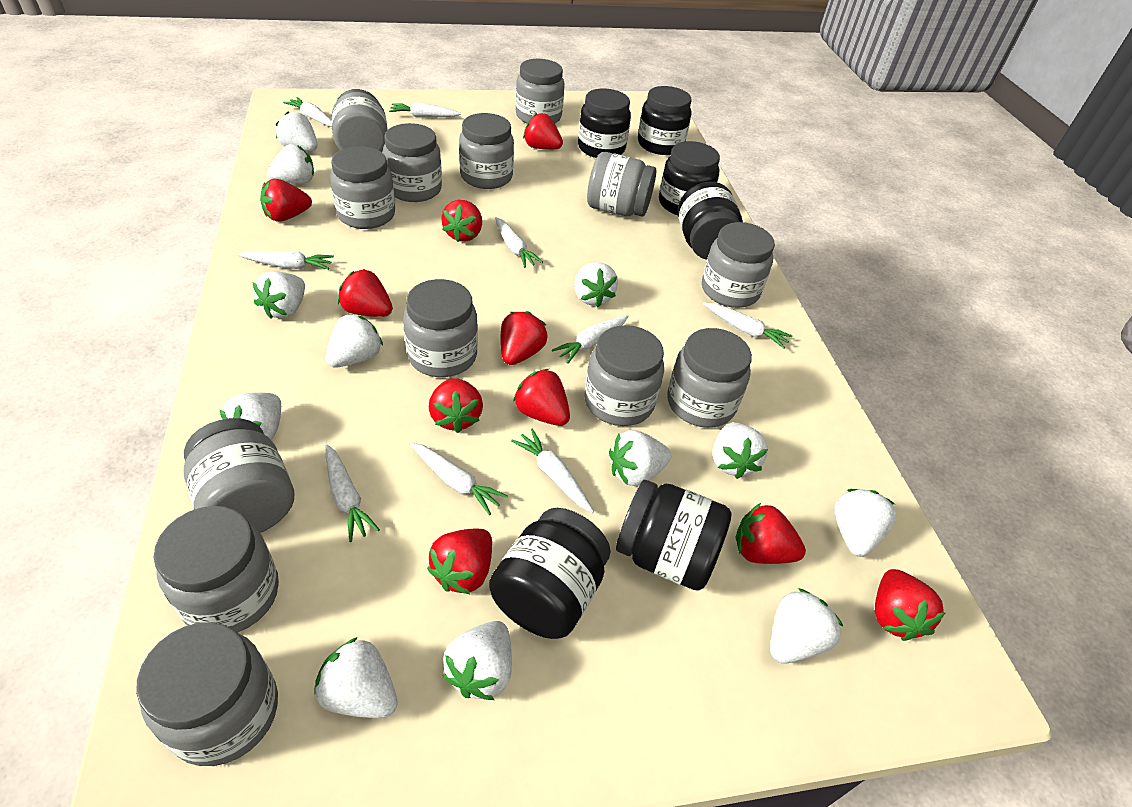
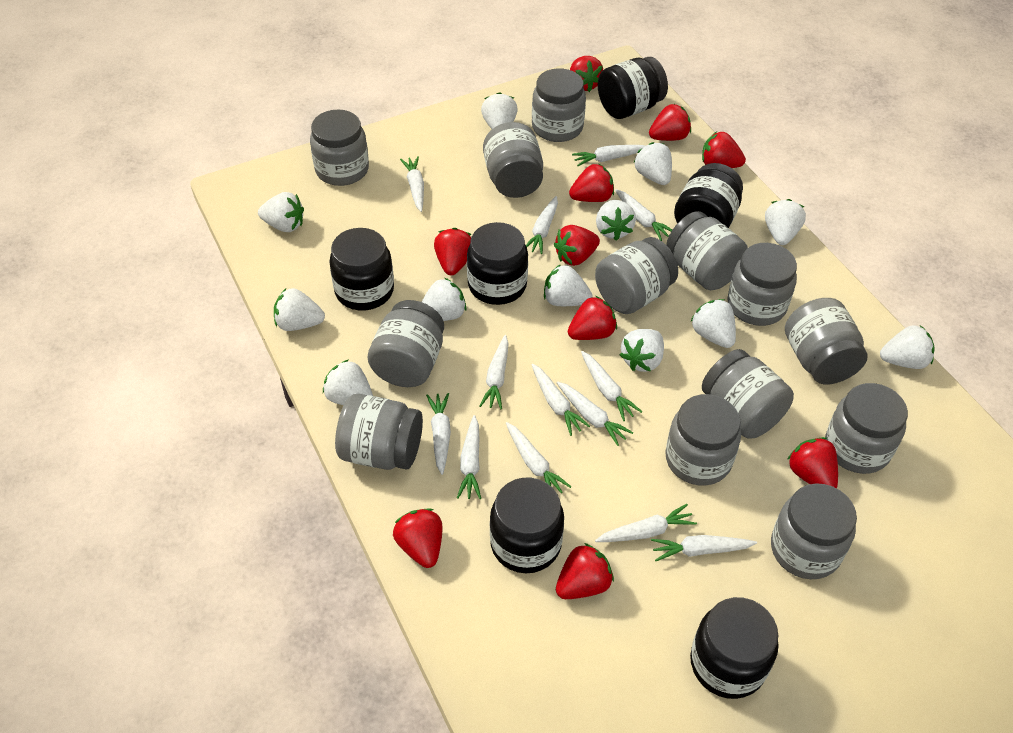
white carrot: [237,251,334,270] [283,97,332,127] [325,444,380,542] [389,102,461,117] [410,443,508,515] [495,217,543,268] [511,429,594,513] [552,315,629,363] [703,303,792,349] = 9 -> [400,156,424,212] [426,393,451,475] [457,415,481,499] [480,335,509,409] [506,422,572,493] [526,196,558,254] [531,364,590,436] [557,381,634,446] [572,145,646,166] [581,351,642,421] [595,504,697,542] [615,189,672,241] [651,535,757,561] = 13

